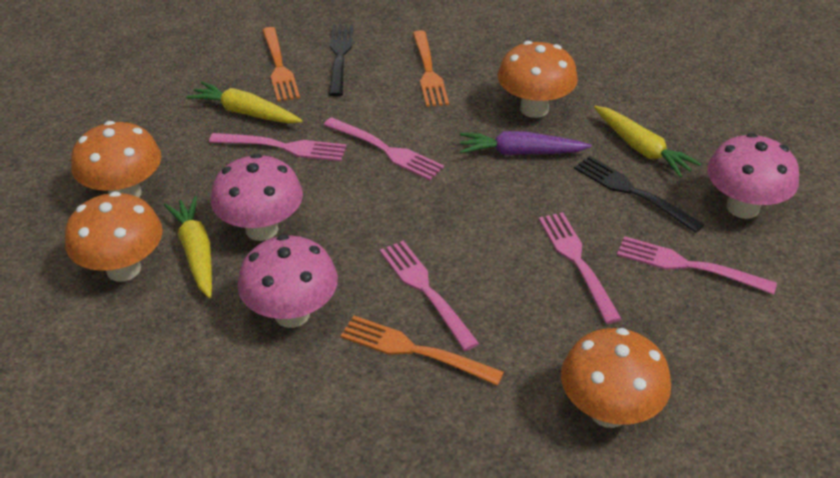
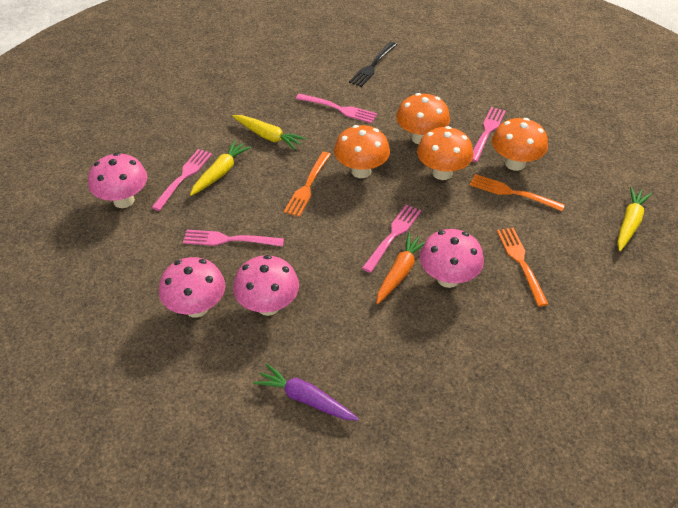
black fork: [329,24,354,96] [574,156,704,233] = 2 -> [349,42,397,87] = 1
orange carrot: none = 0 -> [376,233,426,304] = 1
pink mushroom: [211,154,303,241] [238,235,338,328] [707,133,799,219] = 3 -> [88,153,147,208] [159,257,225,317] [233,255,299,316] [420,229,484,288] = 4

